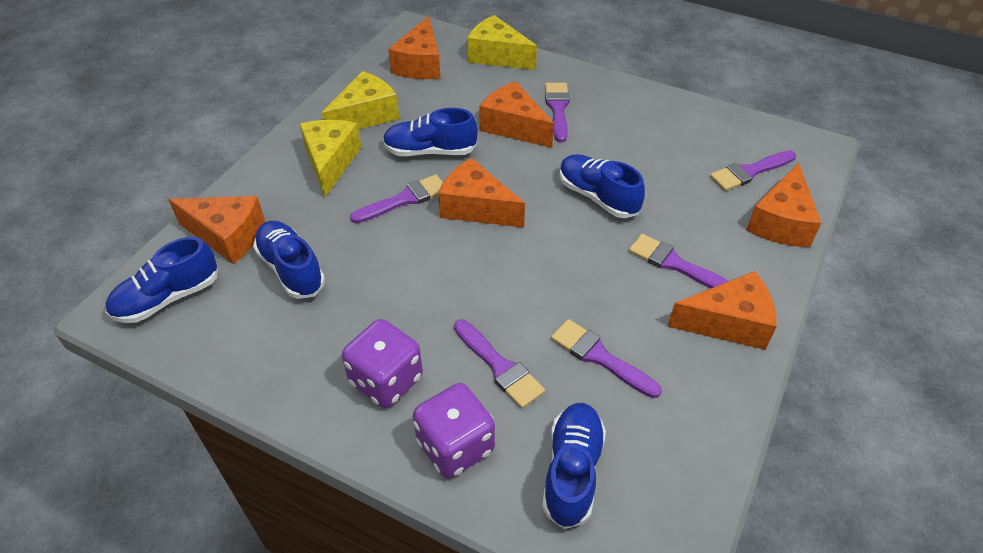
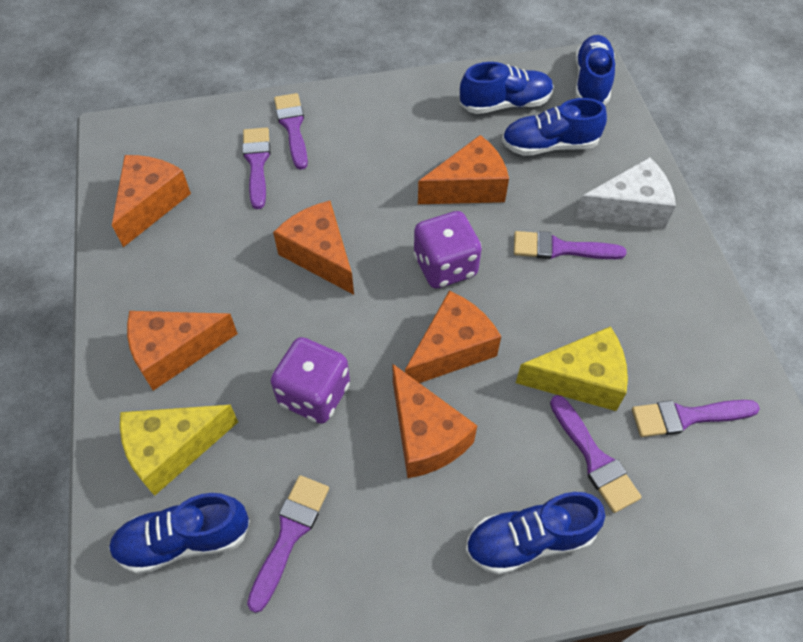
white cheese: none = 0 -> [575,157,676,229] = 1
yellow cheese: [300,120,361,198] [322,71,399,129] [467,15,537,70] = 3 -> [120,405,238,496] [516,326,628,411] = 2

